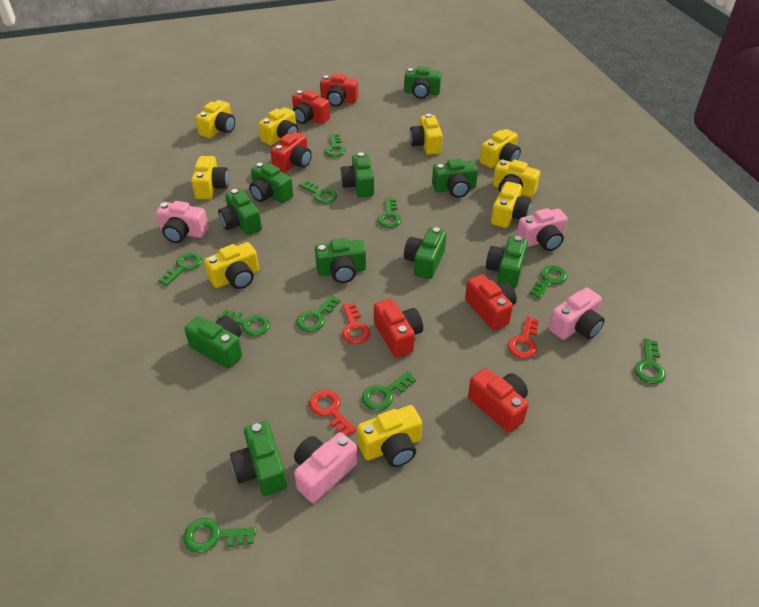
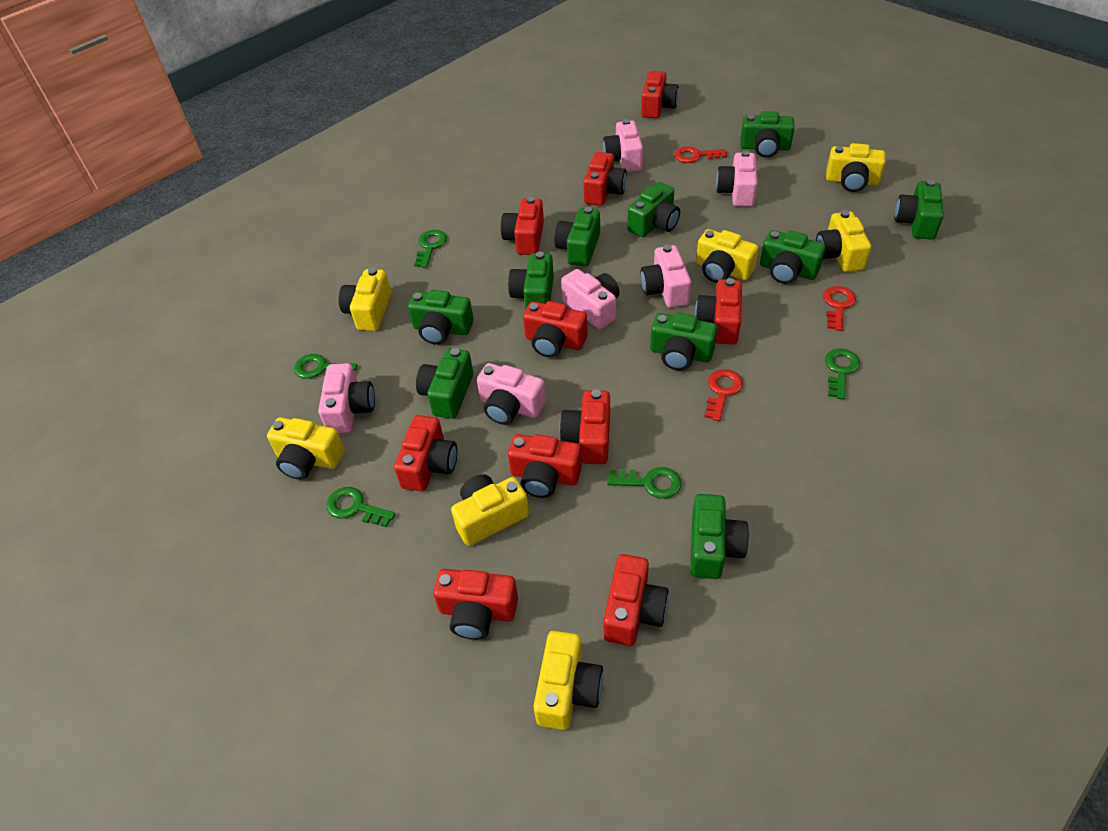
green key: [158,252,202,286] [183,518,256,553] [217,309,270,336] [296,295,340,332] [299,180,337,204] [325,133,346,157] [362,371,416,411] [377,198,402,228] [530,265,567,299] [634,338,666,384] = 10 -> [294,354,358,379] [326,487,395,527] [414,230,447,268] [607,467,682,499] [825,349,860,400] = 5
pink camera: [156,201,209,243] [294,432,358,503] [516,208,568,251] [549,288,605,340] = 4 -> [318,363,375,433] [477,363,546,425] [561,269,620,329] [603,119,643,172] [640,245,691,308] [716,151,758,207] = 6
red camera: [270,132,312,173] [292,90,330,124] [320,73,358,107] [374,298,423,358] [465,274,517,330] [468,368,529,433] = 6 -> [394,415,457,492] [433,569,518,640] [501,197,544,255] [508,434,582,498] [523,301,588,358] [559,390,610,464] [583,152,627,206] [603,554,669,646] [641,71,679,118] [695,278,742,345] = 10
yellow camera: [191,156,229,199] [195,100,235,138] [204,242,259,289] [258,107,298,145] [357,405,422,467] [410,114,443,155] [480,129,521,168] [491,181,531,228] [493,160,540,197] = 9 -> [267,417,345,480] [339,268,391,331] [451,474,529,546] [534,631,603,730] [696,229,759,283] [816,210,871,272] [826,143,886,192] = 7

